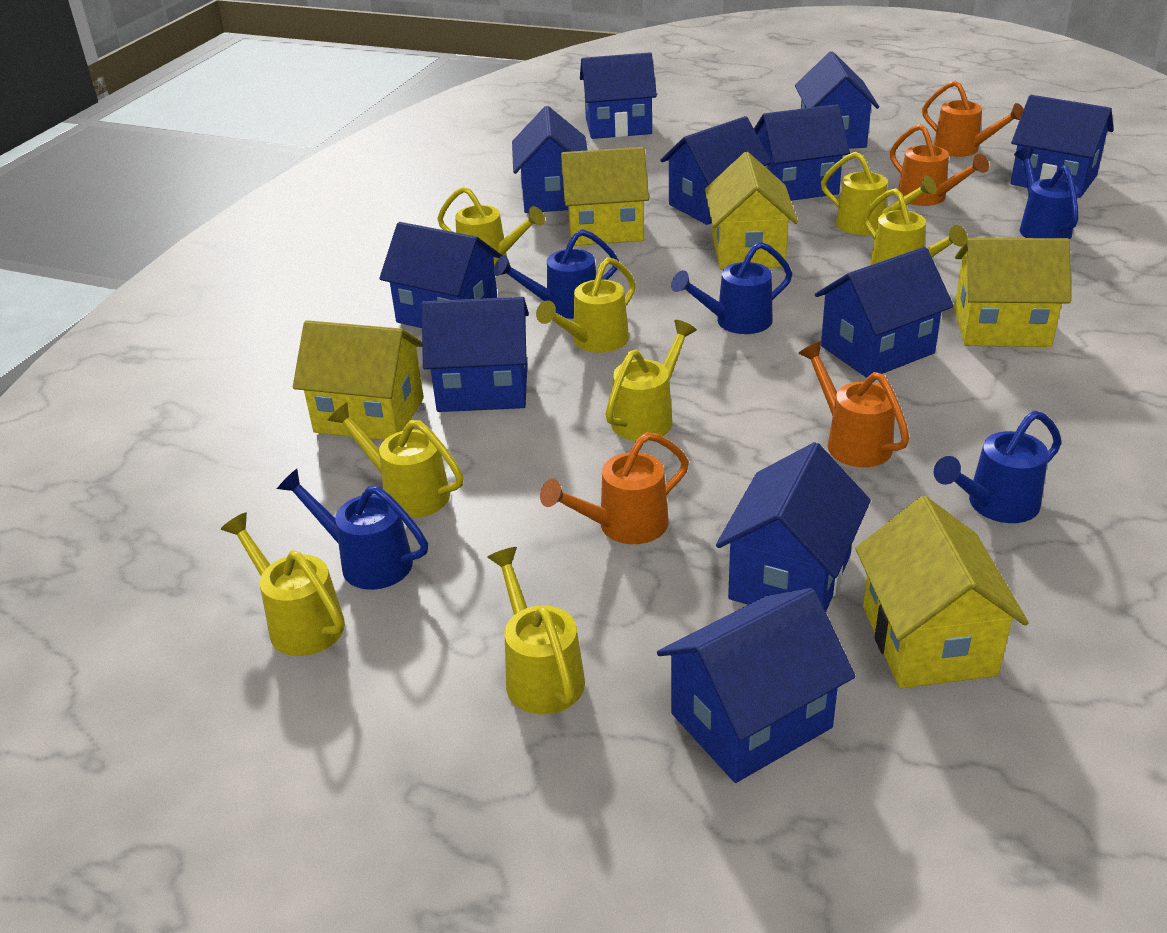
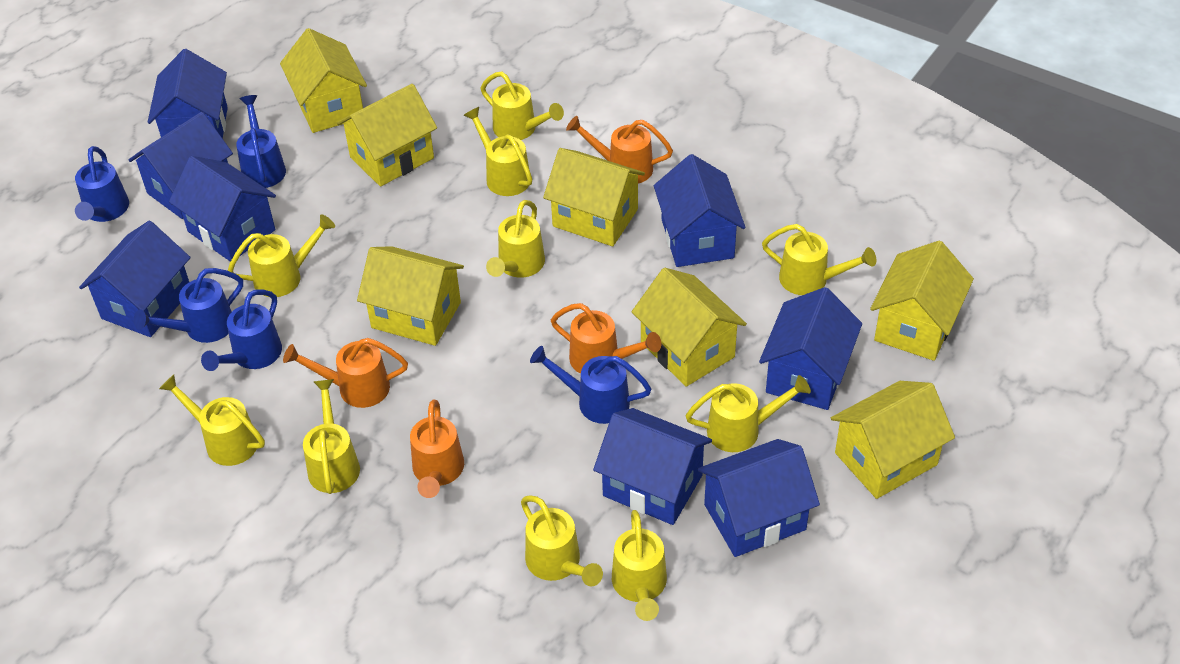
blue house: [379,222,502,328] [422,297,529,412] [512,106,587,213] [580,52,657,139] [657,588,855,783] [661,116,771,225] [716,442,871,612] [754,104,850,201] [795,51,879,149] [815,247,954,378] [1011,95,1114,198] = 11 -> [79,221,191,337] [129,112,233,219] [148,49,228,139] [169,156,276,262] [593,408,712,525] [654,154,745,267] [698,439,820,557] [759,287,862,410] = 8
yellow house: [293,320,424,440] [561,147,649,246] [705,152,798,270] [855,496,1029,688] [954,238,1071,347] = 5 -> [280,28,367,133] [337,84,437,187] [357,246,464,346] [543,148,645,246] [632,268,747,387] [831,381,955,499] [870,241,974,361] = 7
yellow watering can: [221,513,345,656] [328,402,463,518] [437,186,545,266] [487,547,585,715] [536,257,636,353] [606,320,697,441] [821,152,937,235] [864,188,967,265] = 8 -> [159,374,265,466] [228,214,335,297] [303,379,360,494] [464,107,532,196] [480,72,564,140] [486,200,545,278] [521,495,603,586] [612,510,667,621] [685,375,811,452] [762,224,876,295] = 10

